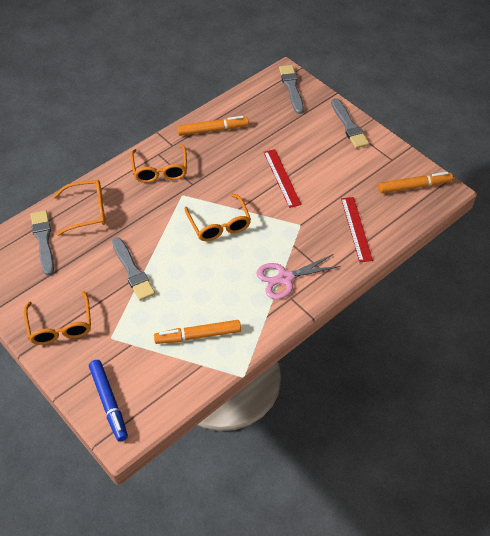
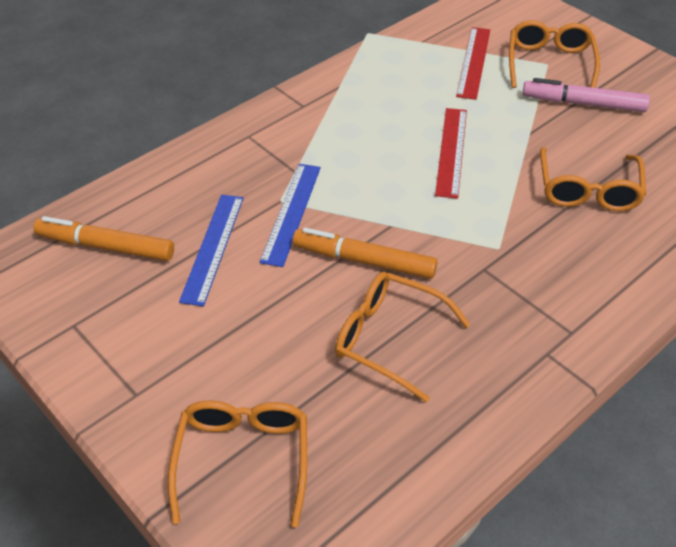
blue marker: [89,360,128,442] = 1 -> none = 0
blue ruler: none = 0 -> [179,195,244,306] [259,164,321,267] = 2
grey brush: [31,210,54,275] [112,237,155,301] [279,65,304,114] [331,98,369,148] = 4 -> none = 0
orange marker: [154,320,241,344] [177,116,249,136] [378,172,453,194] = 3 -> [33,216,174,261] [292,228,438,279] = 2
pink marker: none = 0 -> [523,78,650,112] = 1
pink scissors: [257,254,341,299] = 1 -> none = 0

